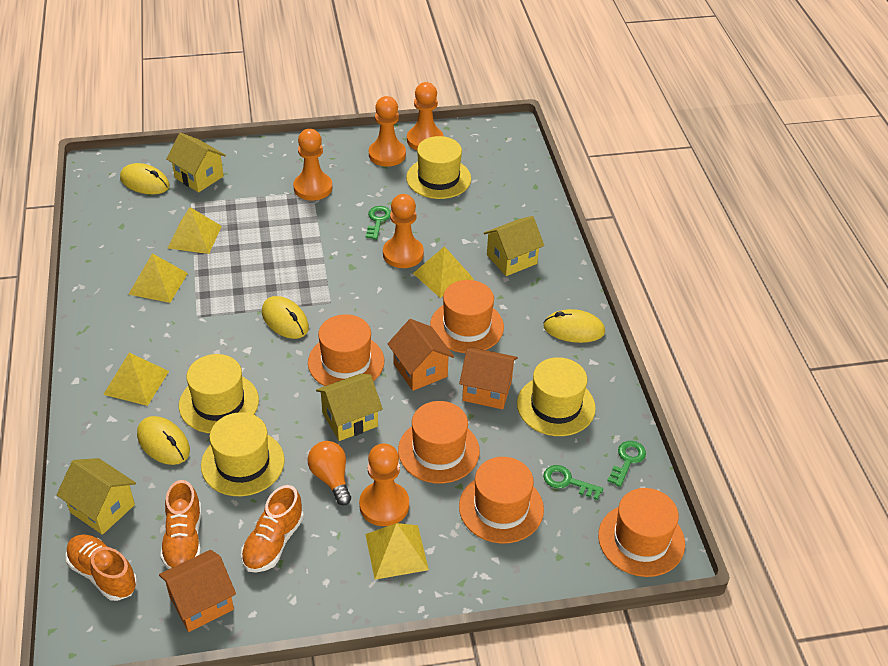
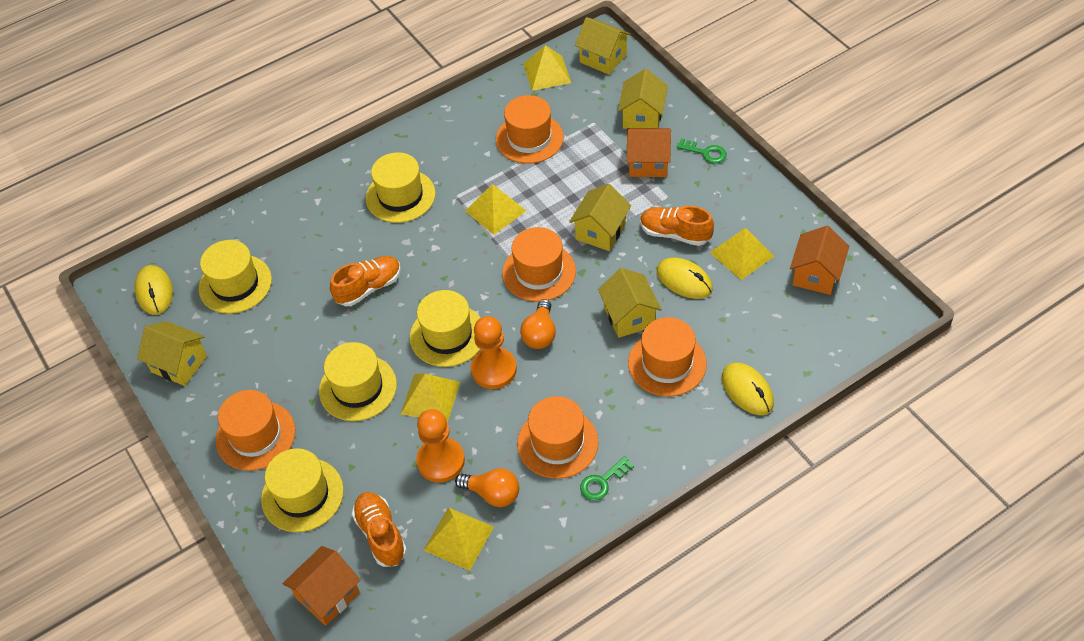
green key: [366,206,391,239] [543,465,603,500] [607,441,646,487] = 3 -> [580,456,634,501] [676,138,727,163] = 2
orange light bulb: [307,441,351,505] = 1 -> [455,468,519,507] [520,299,556,349] = 2
orange pawn: [293,129,332,201] [359,443,409,526] [369,96,406,167] [383,194,424,268] [407,82,444,150] = 5 -> [416,409,465,482] [471,316,517,389] = 2
yellow hat: [179,354,259,433] [201,412,285,496] [406,136,471,199] [517,357,596,436] = 4 -> [199,240,272,314] [261,448,344,532] [319,342,397,421] [366,152,436,223] [410,290,480,367] = 5
yellow house: [56,458,136,535] [166,133,226,192] [316,374,383,441] [484,216,544,276] = 4 -> [137,321,207,386] [569,184,631,251] [575,17,631,75] [598,268,662,338] [618,69,668,129] = 5
yellow mouse: [120,163,170,194] [137,416,190,465] [262,296,309,339] [543,309,605,343] = 4 -> [135,265,173,315] [657,257,713,299] [722,363,774,415] = 3

